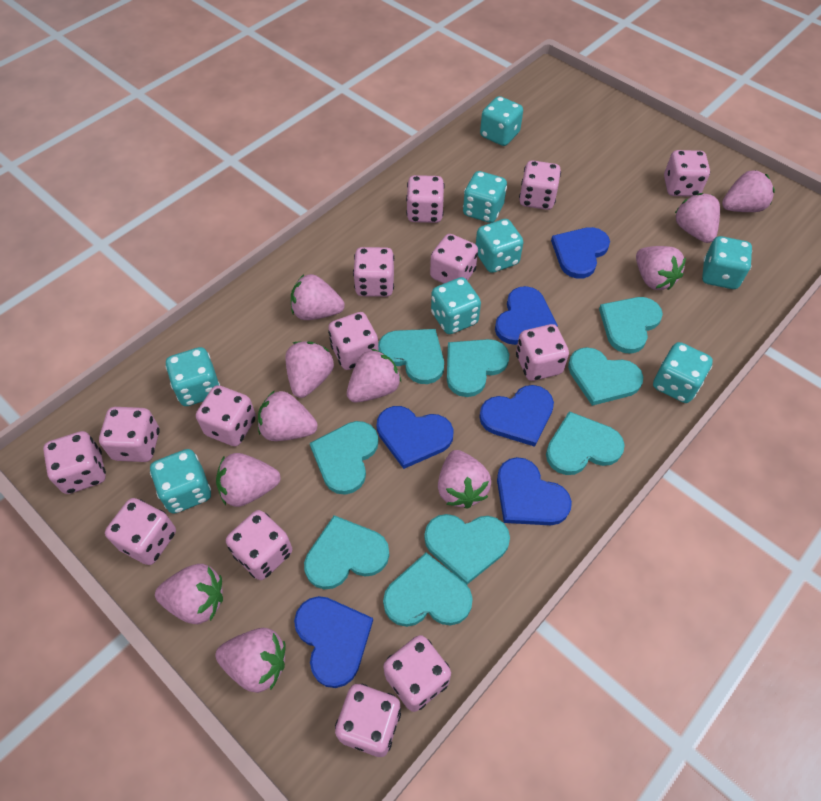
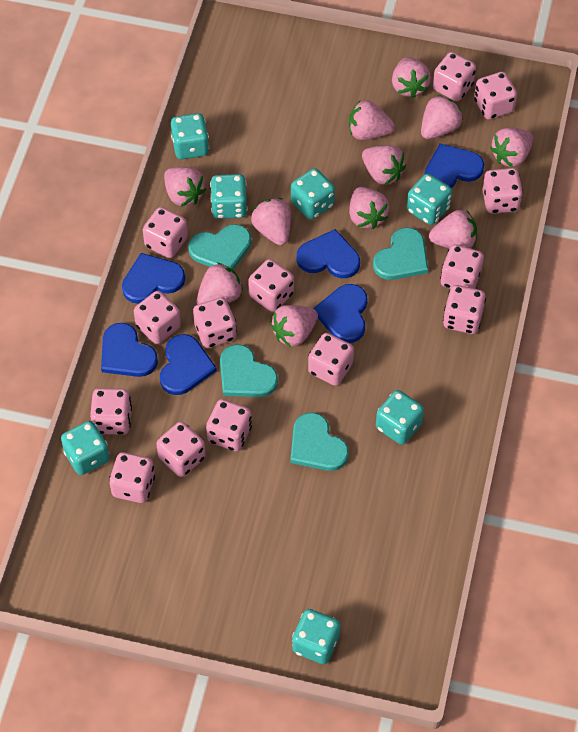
turquoise dice: [150,449,211,514] [165,347,220,406] [431,277,481,334] [463,171,507,223] [476,219,524,273] [480,96,523,146] [653,342,713,403] [702,236,752,289] = 8 -> [61,421,110,475] [171,113,209,159] [210,174,248,219] [291,168,335,220] [292,609,341,664] [376,390,424,445] [407,174,452,225] = 7
turquoise heart: [304,515,389,589] [310,421,378,495] [378,329,444,384] [383,553,473,627] [424,514,510,585] [447,339,510,397] [546,411,625,475] [568,347,643,406] [599,297,663,353] = 9 -> [188,224,251,270] [220,344,278,397] [290,413,349,471] [373,228,428,280] = 4

